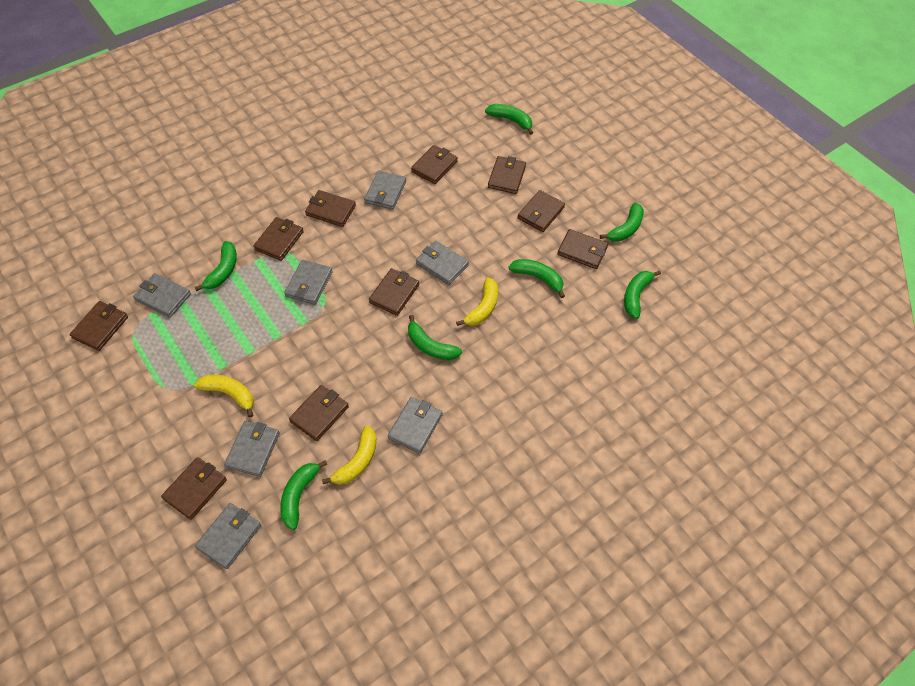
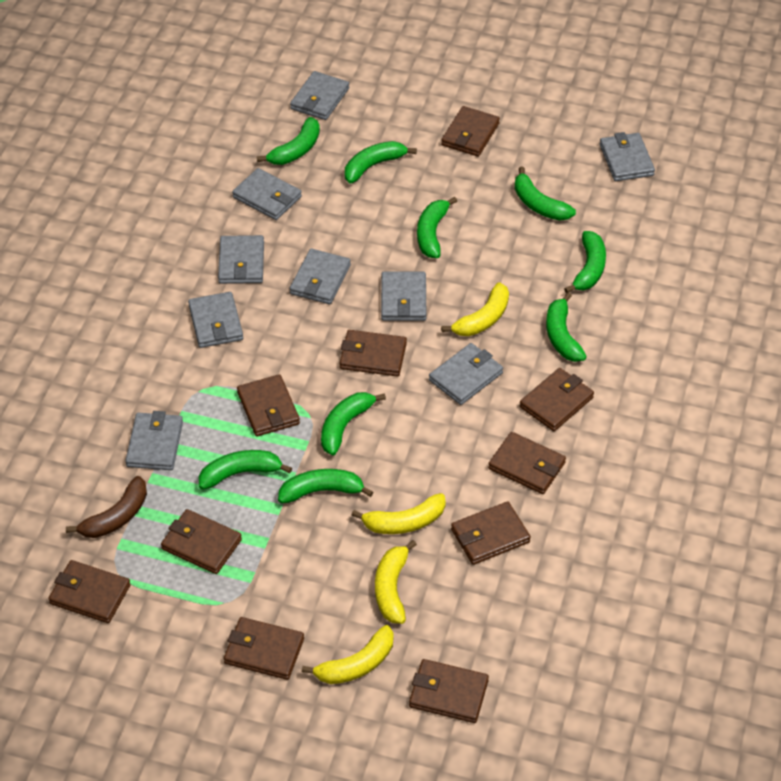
brown banana: none = 0 -> [66,476,147,538] = 1
green banana: [195,241,237,291] [280,460,327,530] [408,315,462,360] [485,104,533,135] [508,259,565,298] [600,202,644,242] [624,270,661,319] = 7 -> [199,450,292,490] [257,117,320,165] [278,469,373,504] [321,392,386,455] [345,141,417,183] [417,197,457,258] [514,167,576,221] [546,292,587,362] [564,231,606,293] = 9
grey wallet: [133,273,191,318] [195,503,261,569] [224,421,280,477] [284,260,333,305] [364,170,406,210] [388,397,443,454] [416,241,469,285] = 7 -> [125,411,183,470] [188,292,243,348] [218,235,264,284] [232,168,302,220] [290,71,349,120] [290,249,351,304] [381,272,426,321] [429,343,503,405] [600,132,655,181] = 9
yellow banana: [194,375,254,417] [322,426,376,485] [456,277,498,326] = 3 -> [302,625,394,684] [352,493,446,534] [375,540,417,624] [441,282,509,336] = 4

